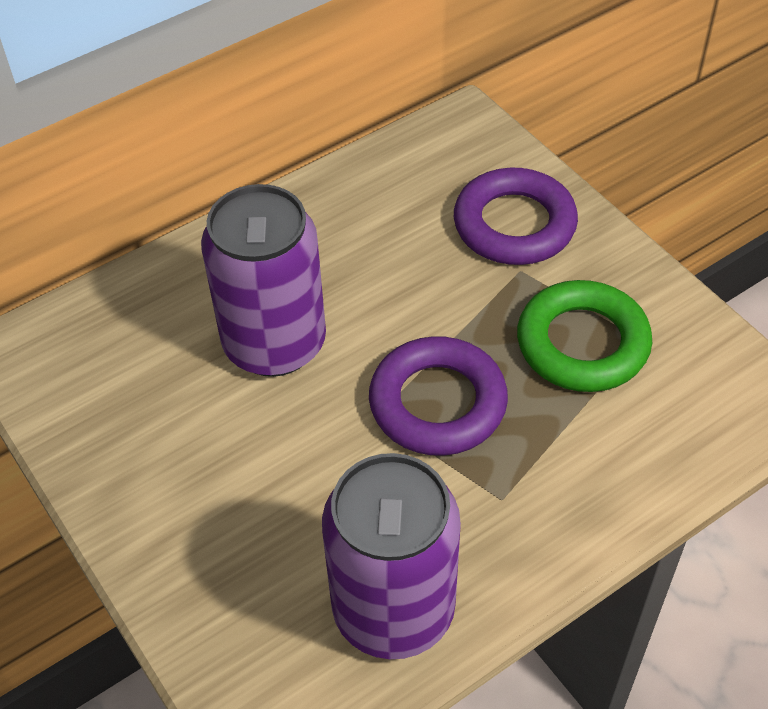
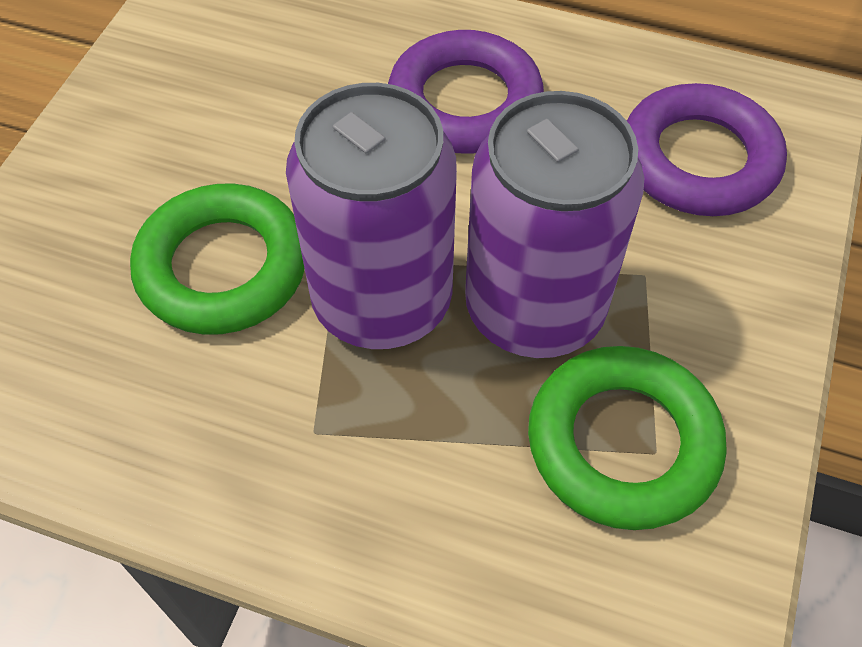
green ring: [517,280,652,392] = 1 -> [130,184,305,335] [528,346,727,530] = 2

